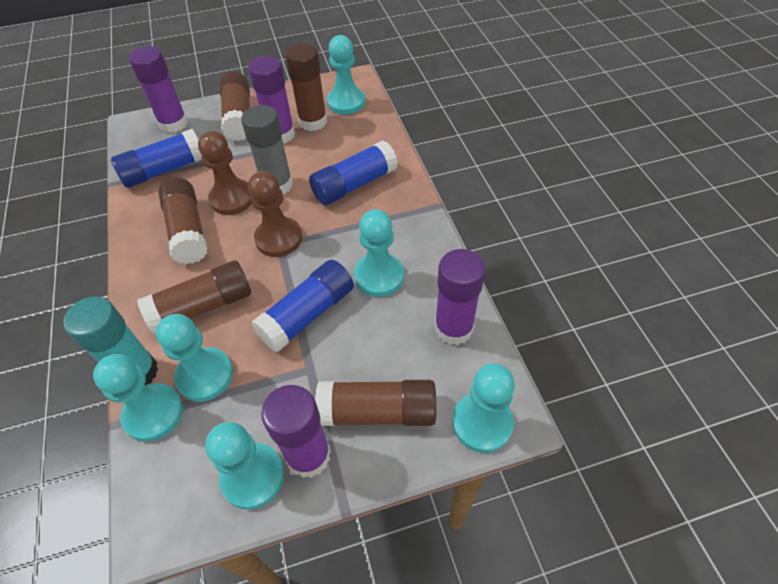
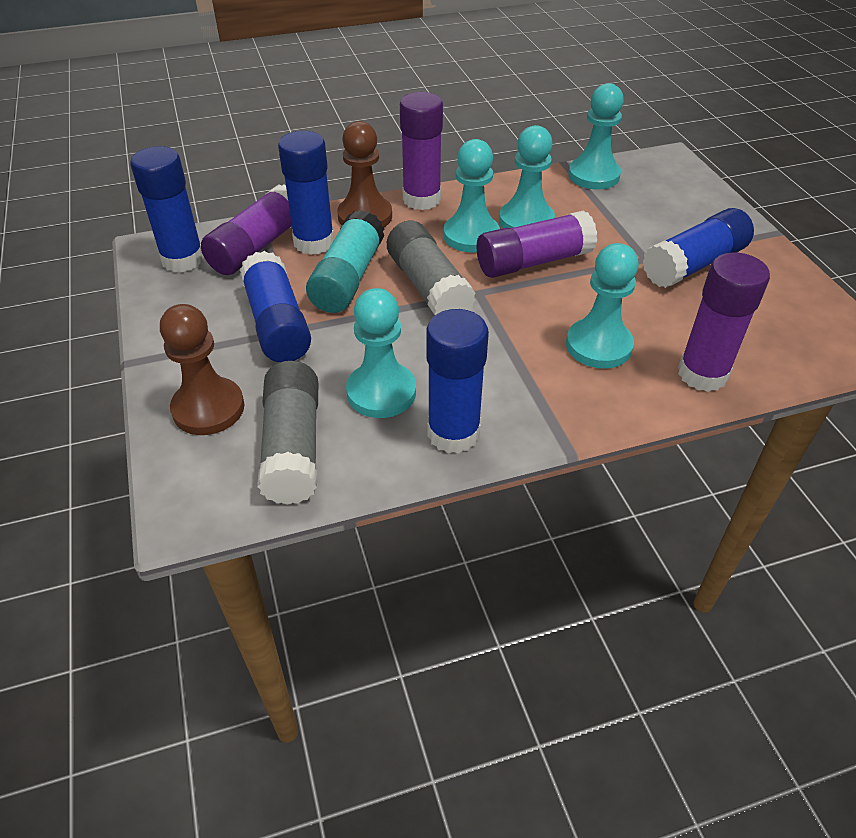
blue glue stick: [111,129,202,188] [252,260,354,352] [309,140,398,205] = 3 -> [130,146,204,272] [240,251,311,362] [278,131,334,255] [426,309,489,454] [643,208,754,288] = 5
brown glue stick: [137,260,251,335] [158,178,208,264] [220,71,250,141] [285,43,327,131] [315,380,436,426] = 5 -> none = 0
grey glue stick: [241,105,293,194] = 1 -> [257,361,318,505] [387,221,475,315] = 2
turquoise pawn: [93,354,183,442] [156,314,233,402] [205,422,284,510] [327,35,365,115] [354,209,404,297] [452,363,515,453] = 6 -> [346,288,416,418] [443,139,500,252] [499,125,555,228] [566,243,639,369] [568,83,624,190] = 5

